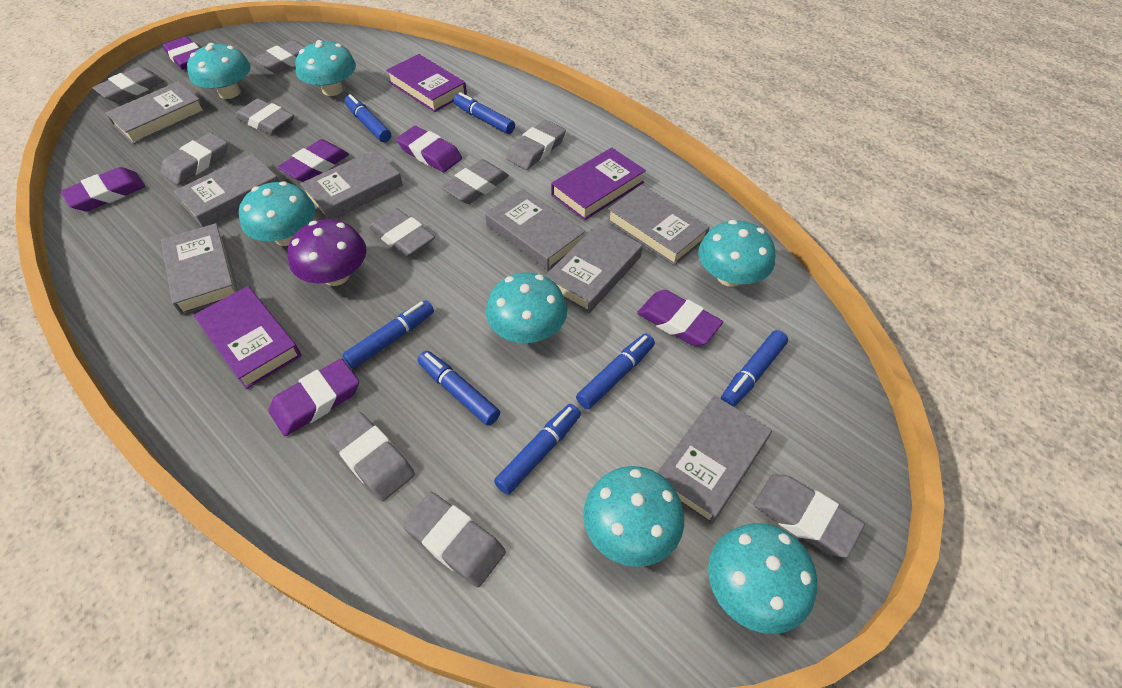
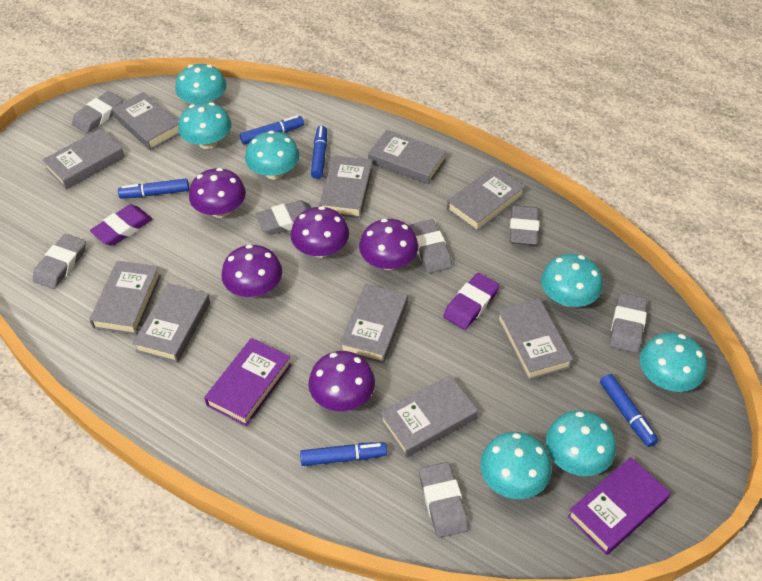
blue marker: [342,300,434,369] [344,94,391,142] [418,351,500,426] [453,92,515,134] [494,404,581,495] [576,333,655,409] [721,330,788,407] = 7 -> [118,179,189,199] [240,115,304,145] [300,442,387,466] [311,126,327,179] [600,374,658,447] = 5
grey book: [105,81,205,144] [161,223,238,315] [173,153,279,227] [300,149,403,220] [485,189,585,270] [545,223,643,313] [607,185,710,266] [657,395,772,525] = 8 -> [42,128,125,189] [89,261,161,335] [112,92,179,150] [133,283,210,363] [319,156,372,218] [340,284,408,364] [368,130,446,185] [380,375,478,458] [447,166,525,231] [497,298,573,380] = 10
grey eraser: [92,67,164,103] [160,132,228,185] [236,99,294,135] [253,40,306,73] [326,411,415,501] [369,208,435,257] [402,492,506,587] [441,159,509,204] [506,120,566,170] [753,475,865,558] = 10 -> [33,234,86,289] [72,91,123,133] [255,200,311,235] [410,219,452,274] [419,462,469,538] [510,205,539,245] [610,293,647,353] = 7
purple book: [193,286,301,389] [386,54,467,112] [551,148,646,220] = 3 -> [204,338,292,426] [568,457,671,555] = 2
purple eraser: [60,167,145,211] [163,36,199,70] [268,358,359,436] [278,139,349,182] [396,126,462,172] [637,290,723,346] = 6 -> [90,205,153,246] [443,273,500,330] = 2
purple mushroom: [288,219,366,286] = 1 -> [189,168,246,218] [221,245,282,297] [291,206,349,258] [308,351,375,411] [359,219,418,270] = 5

